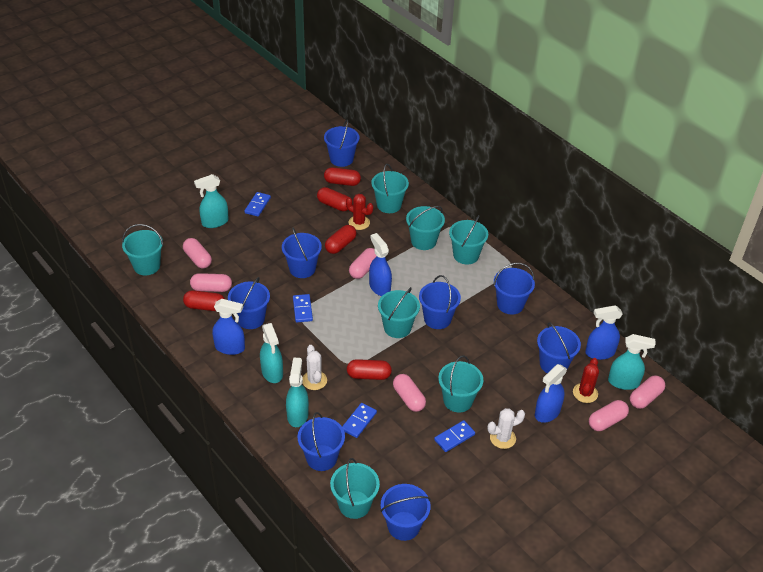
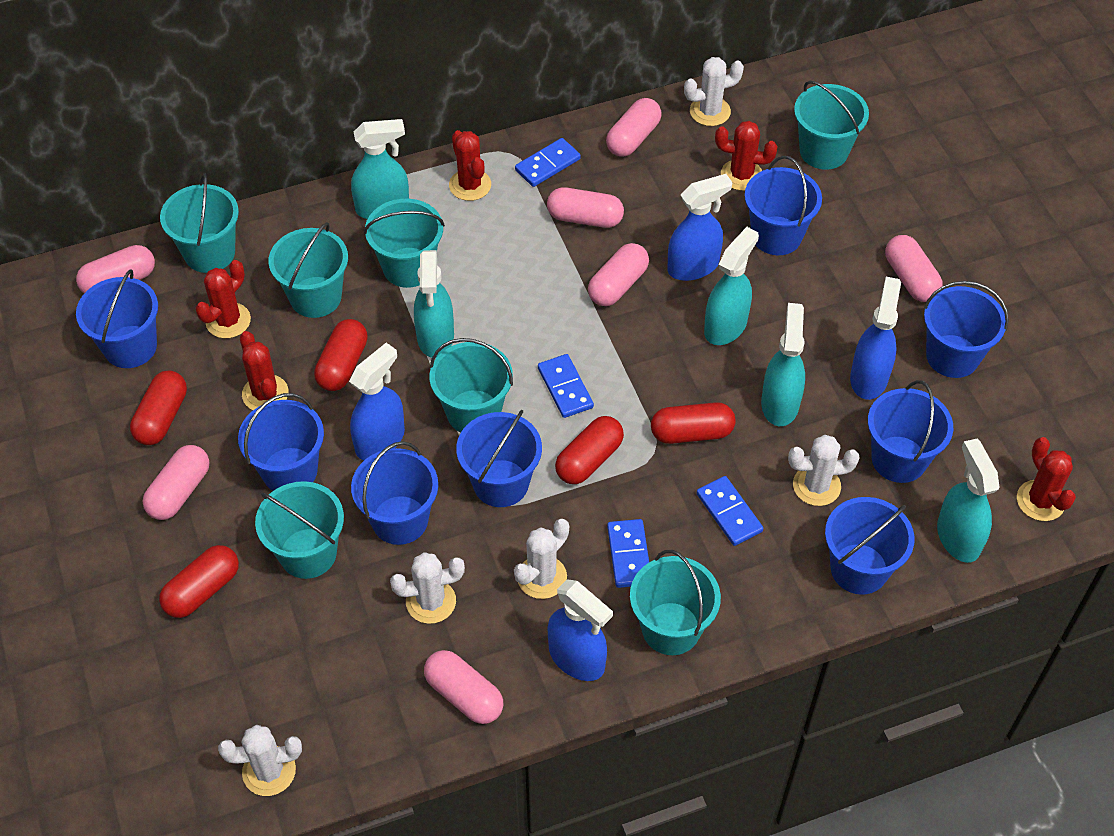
pink capsule: [183,238,212,269] [190,273,232,292] [349,248,376,279] [393,374,426,412] [589,400,629,431] [630,375,665,409] = 6 -> [76,245,155,293] [142,445,209,520] [424,650,503,724] [547,187,624,228] [588,243,649,306] [606,98,662,157] [885,235,943,302] = 7
red cactus: [346,194,373,230] [573,358,599,403] = 2 -> [195,260,251,338] [240,331,289,410] [449,130,491,201] [715,121,778,191] [1017,437,1076,521] = 5
turquoise spray bottle: [194,174,229,228] [260,323,283,383] [286,357,309,427] [608,334,655,390] = 4 -> [351,119,409,219] [414,250,454,358] [704,227,759,345] [761,303,805,426] [937,439,999,563] = 5
white cactus: [303,345,327,390] [487,408,525,449] = 2 -> [218,725,302,796] [390,552,465,624] [514,519,569,599] [684,57,744,126] [788,435,860,506] = 5

